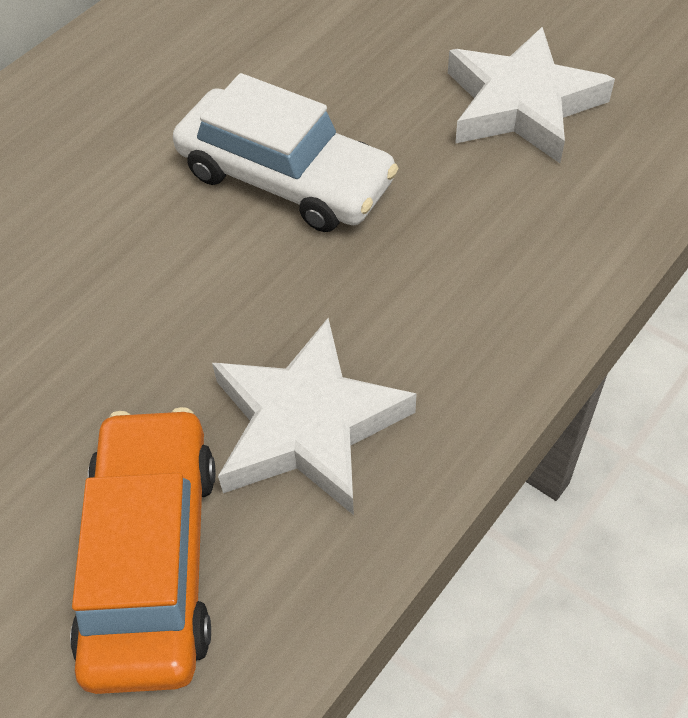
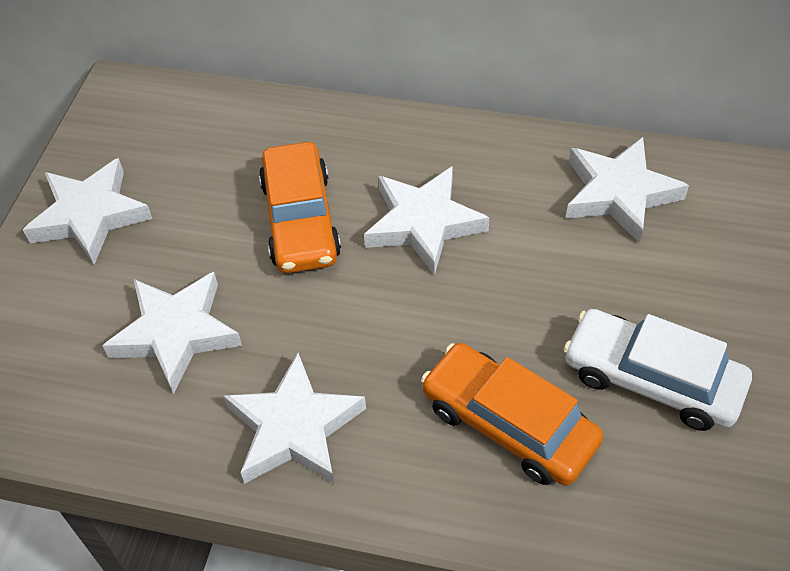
orange car: [70,407,216,694] = 1 -> [259,142,341,273] [421,343,603,486] = 2
white star: [212,318,416,515] [448,27,615,163] = 2 -> [23,158,152,265] [102,272,242,394] [224,353,366,485] [364,166,489,276] [566,137,689,243] = 5

